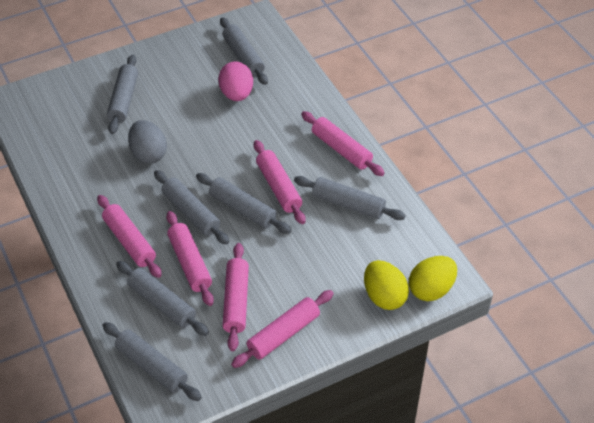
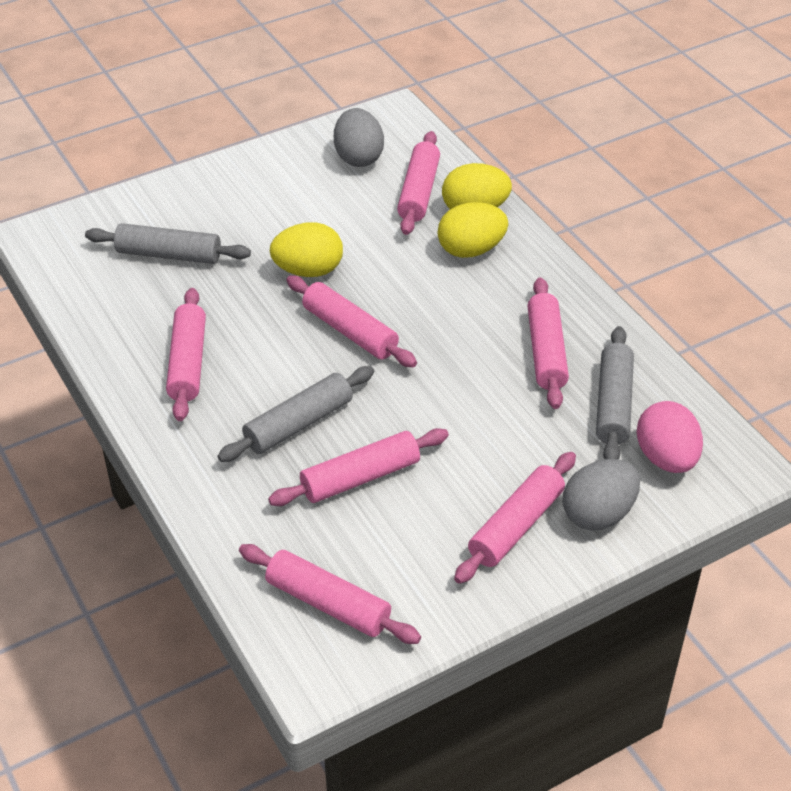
grey egg: [128,120,167,164] = 1 -> [334,108,384,167] [563,459,640,531] = 2
grey rolling pin: [102,322,202,401] [107,55,138,134] [116,261,209,336] [154,170,229,245] [196,173,291,234] [220,17,268,85] [294,176,406,220] = 7 -> [85,223,251,264] [217,366,374,462] [596,326,634,460] = 3
pink rolling pin: [97,195,162,278] [166,211,214,306] [223,243,249,351] [231,290,334,368] [254,140,306,224] [301,111,385,176] = 6 -> [166,288,206,421] [239,544,421,644] [268,428,449,506] [286,276,417,367] [397,131,440,235] [454,452,576,584] [527,278,569,409] = 7
yellow egg: [364,260,409,310] [409,256,457,301] = 2 -> [270,222,343,277] [438,202,508,258] [442,163,512,209] = 3

